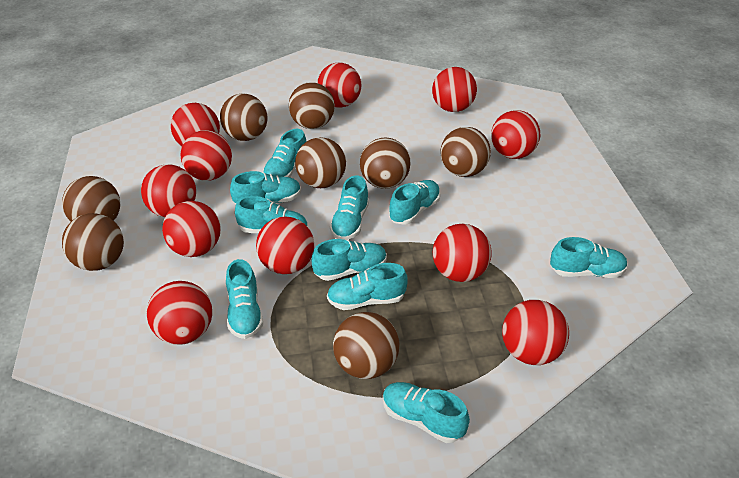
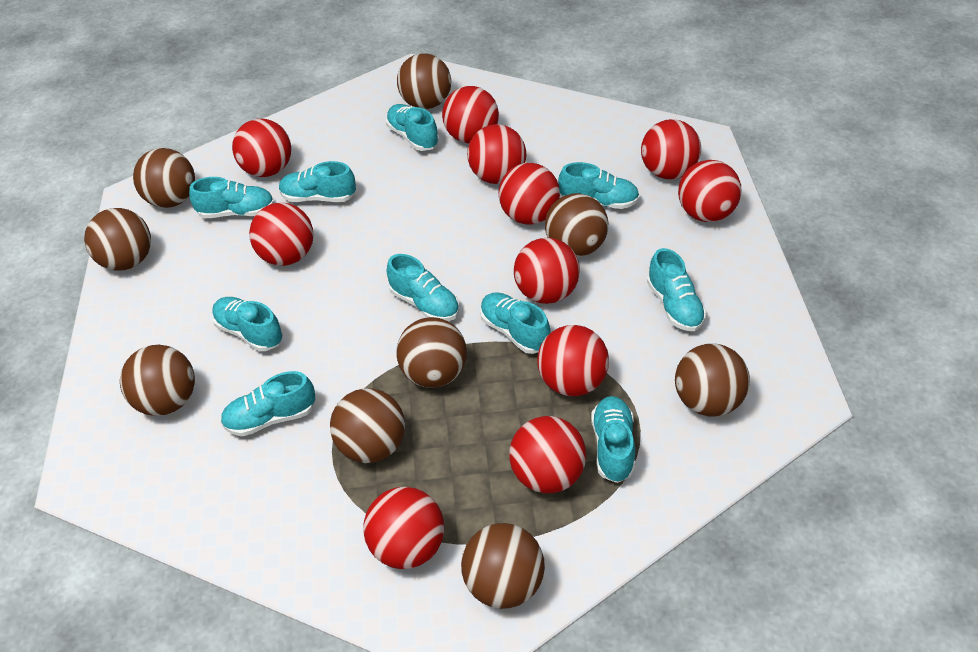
brown ball: [62,176,120,222] [62,213,124,271] [220,94,268,141] [289,82,335,129] [295,137,346,188] [333,312,399,379] [360,138,411,189] [440,127,491,177] = 8 -> [84,208,151,271] [120,345,195,416] [133,148,195,208] [330,388,405,463] [396,317,467,388] [397,54,451,109] [461,523,545,609] [545,193,608,257] [675,344,750,417] = 9

